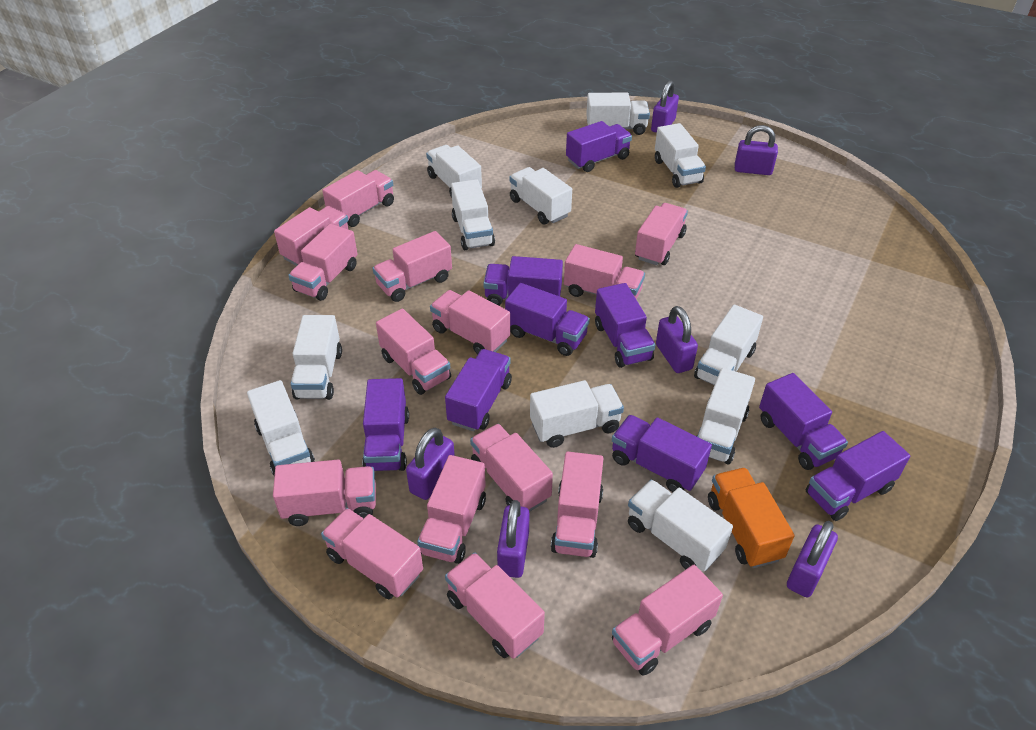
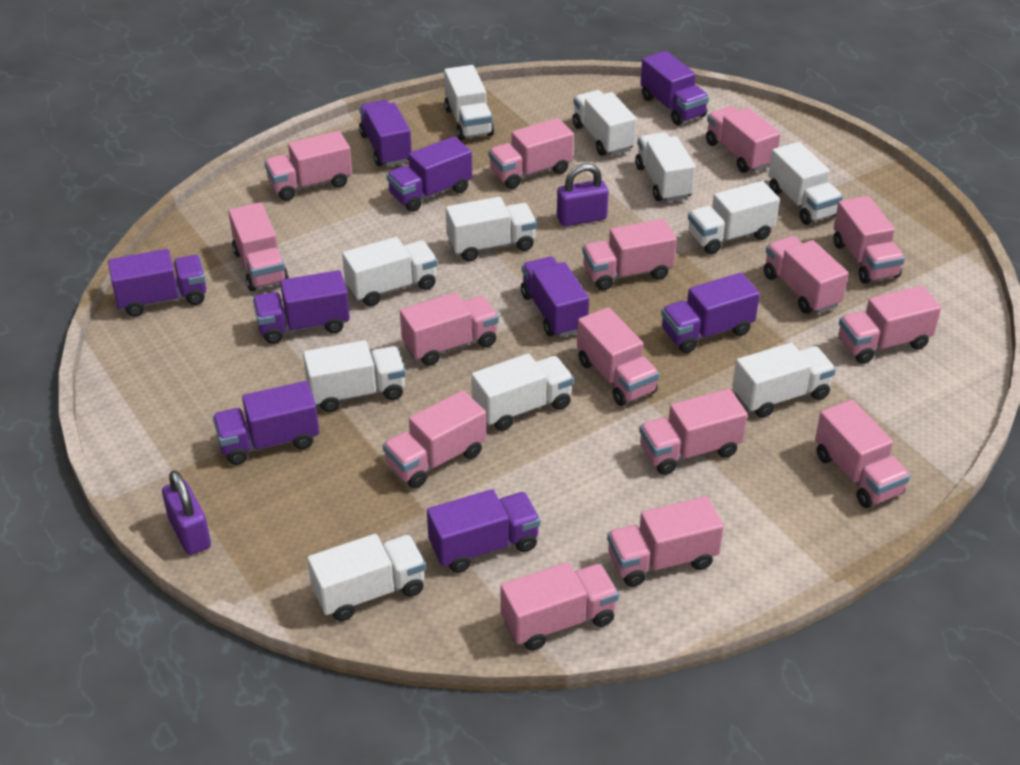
orange truck: [708,468,795,568] = 1 -> none = 0
purple padlock: [406,427,455,500] [497,500,529,578] [651,80,679,133] [656,306,698,373] [735,125,778,175] [787,521,838,598] = 6 -> [162,470,211,555] [557,163,609,227] = 2

